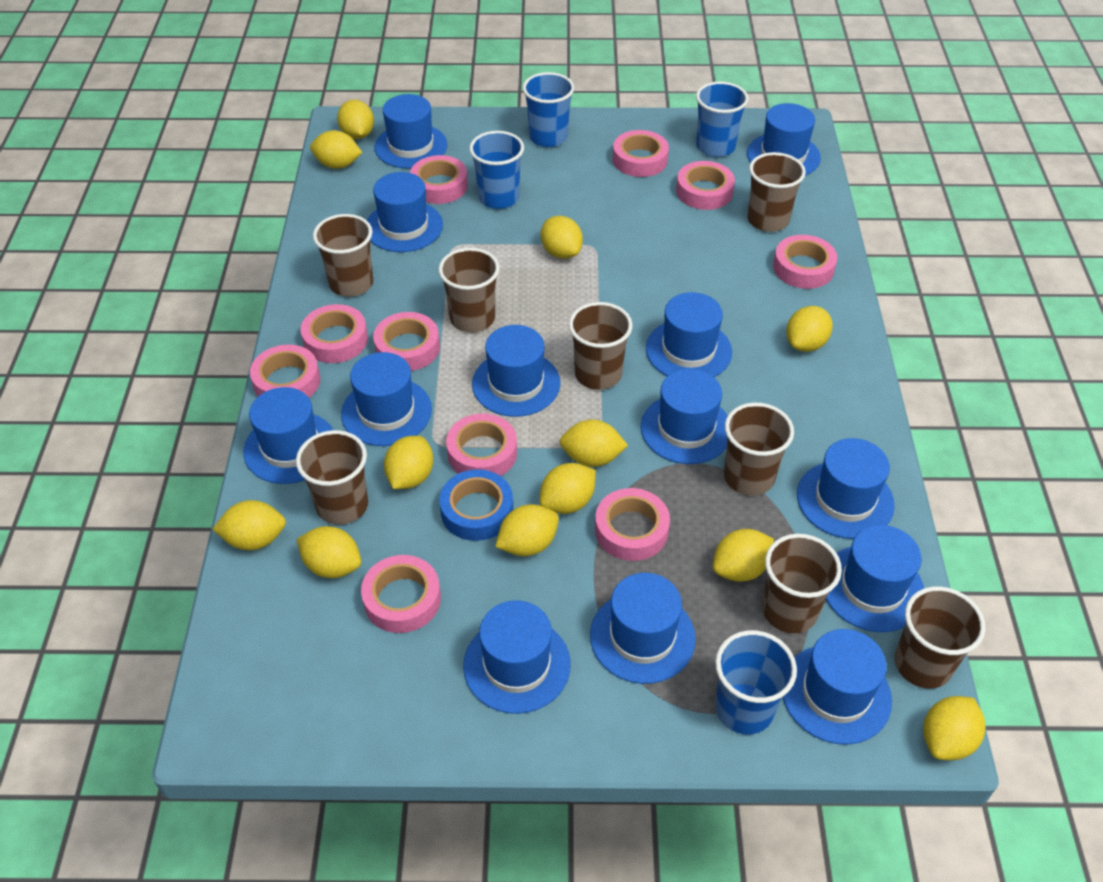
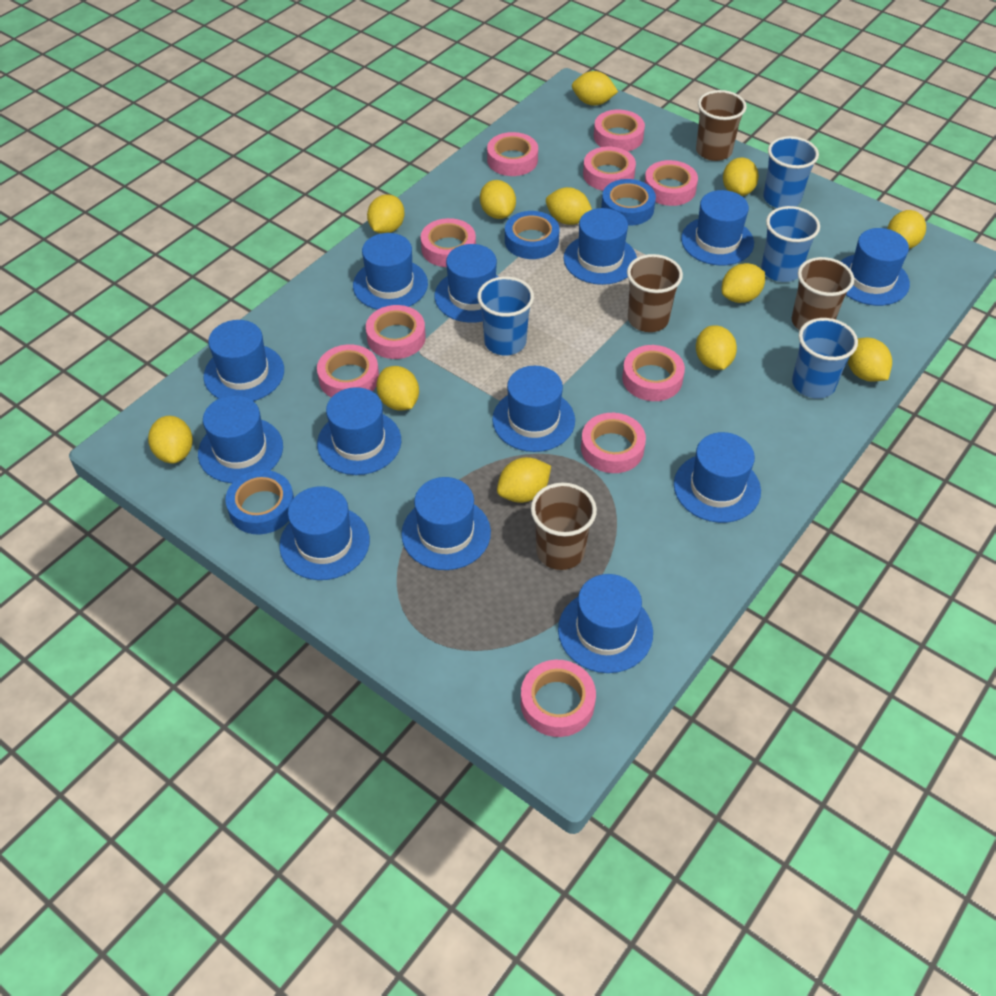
blue tape: [439,469,513,541] = 1 -> [226,470,294,535] [505,211,560,259] [601,179,656,226] = 3
brown cup: [296,430,368,525] [313,214,373,297] [438,248,500,332] [569,302,633,390] [724,403,794,496] [748,152,806,232] [762,534,842,633] [894,586,985,689] = 8 -> [531,483,597,570] [627,254,683,332] [696,90,747,161] [792,257,854,331] = 4

